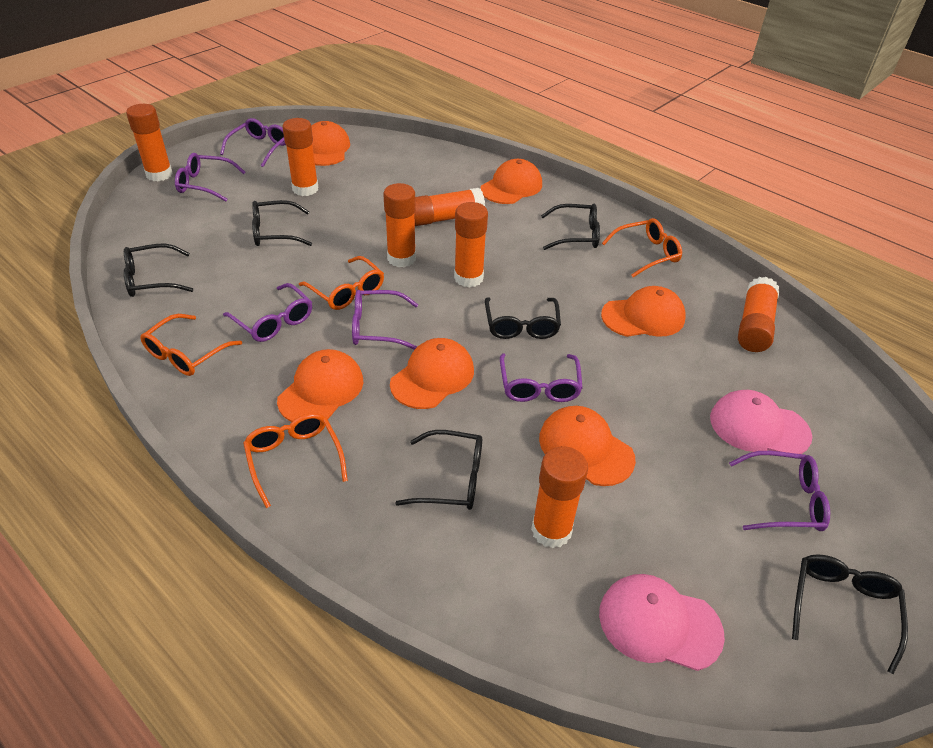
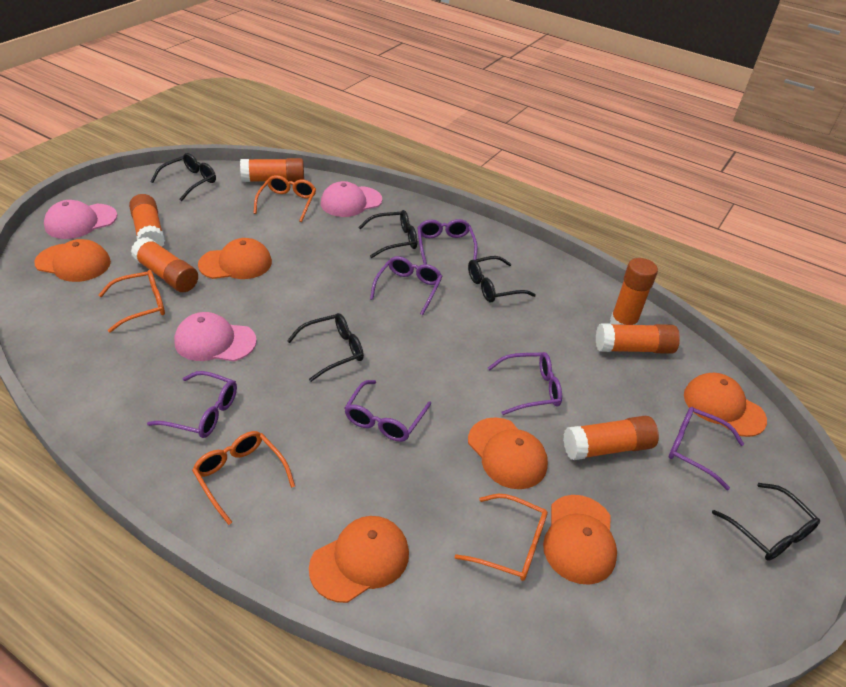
black glasses: [124,244,193,297] [252,200,312,246] [395,430,482,510] [485,298,561,339] [541,204,600,250] [792,554,908,674] = 6 -> [151,153,216,201] [287,313,364,382] [358,210,417,258] [468,256,536,302] [712,483,820,561] = 5
orange glue stick: [126,104,173,181] [282,118,319,196] [383,183,416,267] [414,188,485,226] [454,202,488,288] [531,446,588,548] [738,277,779,352] = 7 -> [129,194,165,247] [131,237,198,292] [240,158,304,182] [563,416,659,460] [596,323,680,354] [610,258,658,325] = 6
pink cap: [599,574,725,671] [710,390,812,454] = 2 -> [44,200,117,239] [174,312,257,362] [321,181,382,217] = 3

